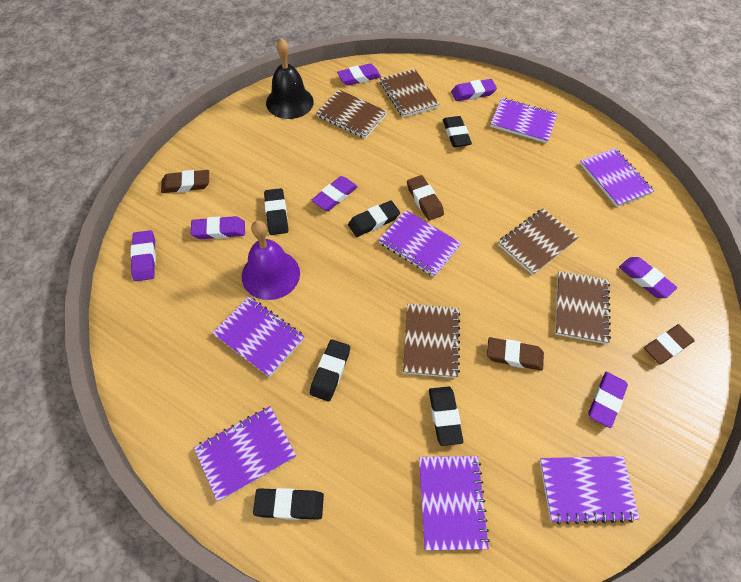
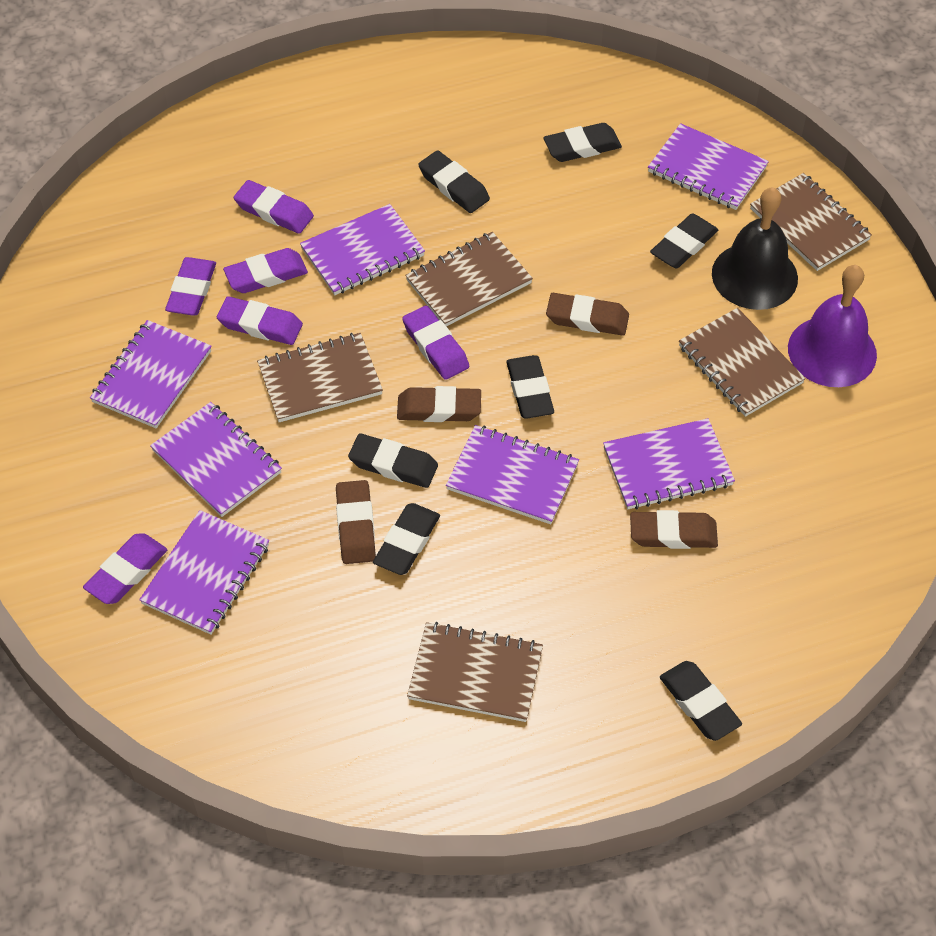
black eraser: [253,488,324,520] [264,188,288,235] [310,339,350,401] [348,200,400,237] [429,387,463,446] [443,116,472,147] = 6 -> [348,433,438,488] [373,503,440,575] [418,150,490,213] [506,355,554,419] [543,123,622,162] [650,213,718,268] [660,661,742,741] = 7
purple eraser: [130,230,156,281] [191,216,245,239] [312,176,358,211] [337,63,381,86] [451,79,497,101] [588,372,628,428] [619,257,677,298] = 7 -> [83,533,167,604] [165,257,216,315] [217,296,303,345] [223,248,308,293] [234,180,314,234] [402,305,469,380] = 6

